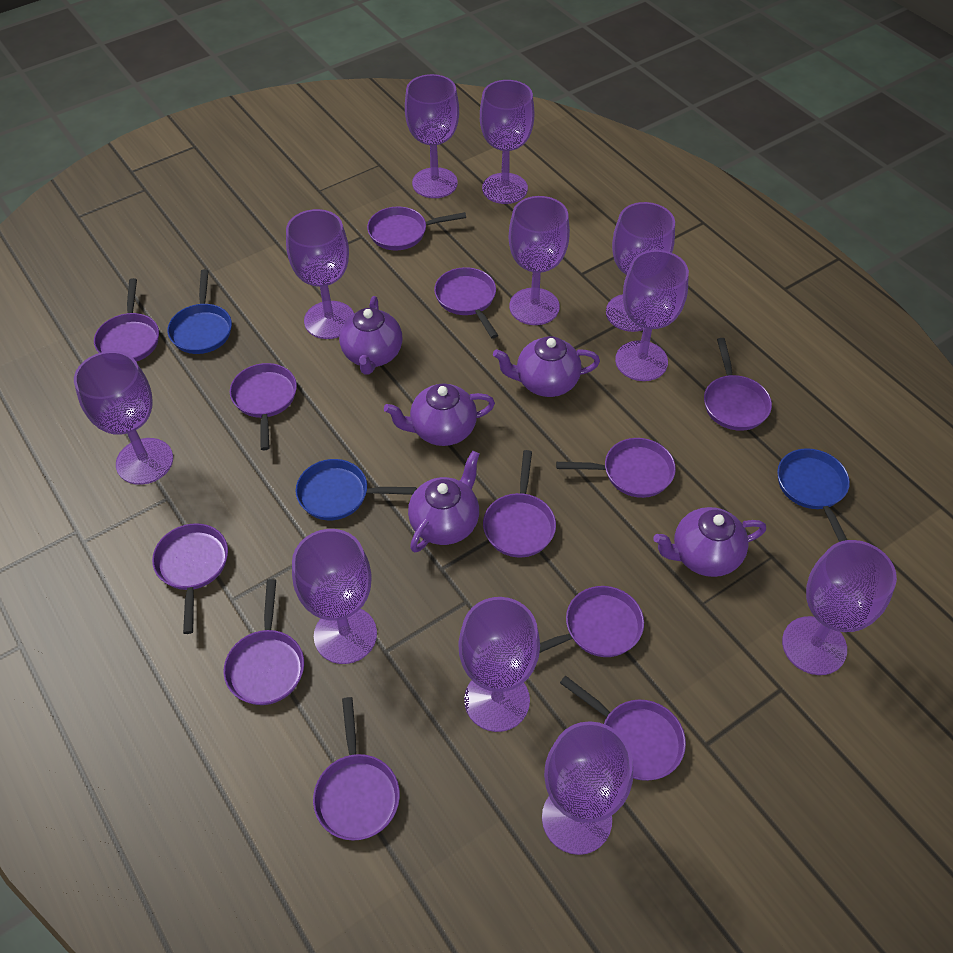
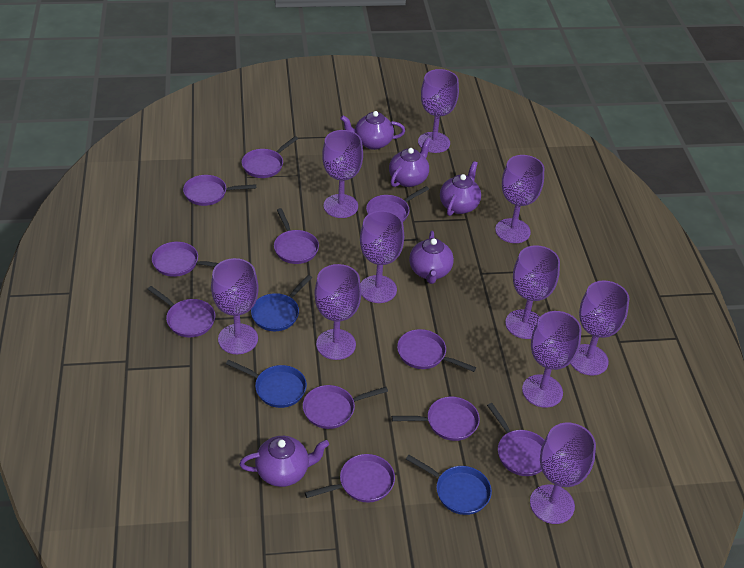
purple goblet: [74,351,173,485] [286,209,354,339] [292,529,377,664] [405,74,459,198] [459,597,540,732] [480,80,534,204] [509,196,570,325] [542,721,633,855] [606,202,675,332] [615,250,689,381] [782,540,897,675] = 11 -> [211,258,259,354] [314,264,362,360] [322,130,363,218] [360,211,404,303] [418,69,459,153] [495,155,544,243] [505,245,560,339] [522,311,582,408] [530,423,596,524] [570,280,629,376] = 10
purple pan: [94,278,159,362] [152,523,228,634] [224,579,304,705] [230,363,297,450] [313,697,400,841] [367,207,466,250] [434,267,498,338] [483,450,556,557] [539,586,644,657] [556,438,676,498] [560,676,686,781] [704,338,772,431] = 12 -> [148,286,215,338] [152,242,218,277] [183,175,256,206] [242,136,298,178] [274,208,319,264] [303,385,388,429] [305,454,395,503] [366,186,429,222] [392,397,480,441] [397,329,476,372] [487,403,544,476] = 11

